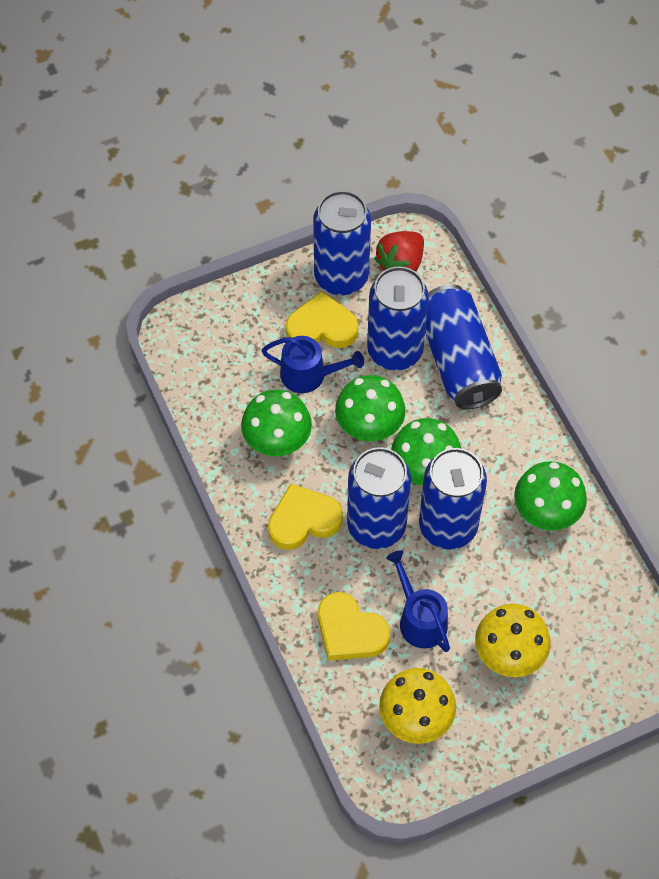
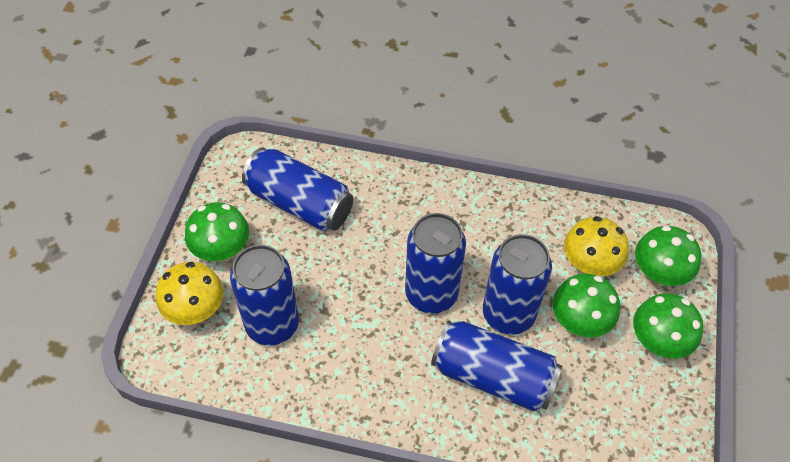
blue watering can: [262,336,364,393] [386,550,450,652] = 2 -> none = 0
red strawberry: [374,231,424,272] = 1 -> none = 0
yellow heart: [268,484,343,550] [286,291,358,348] [318,592,390,661] = 3 -> none = 0

